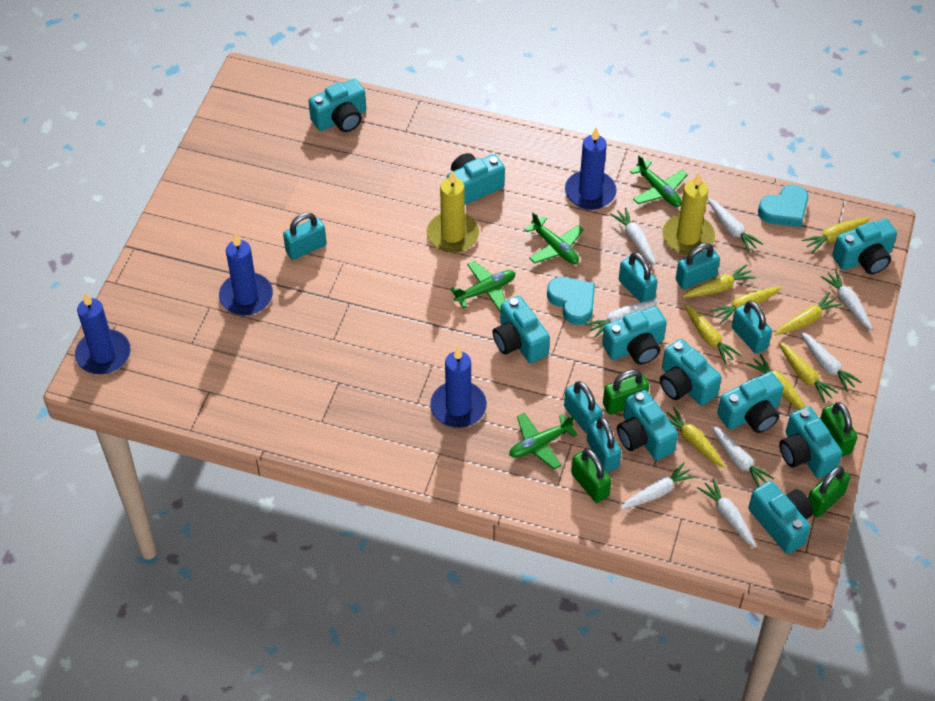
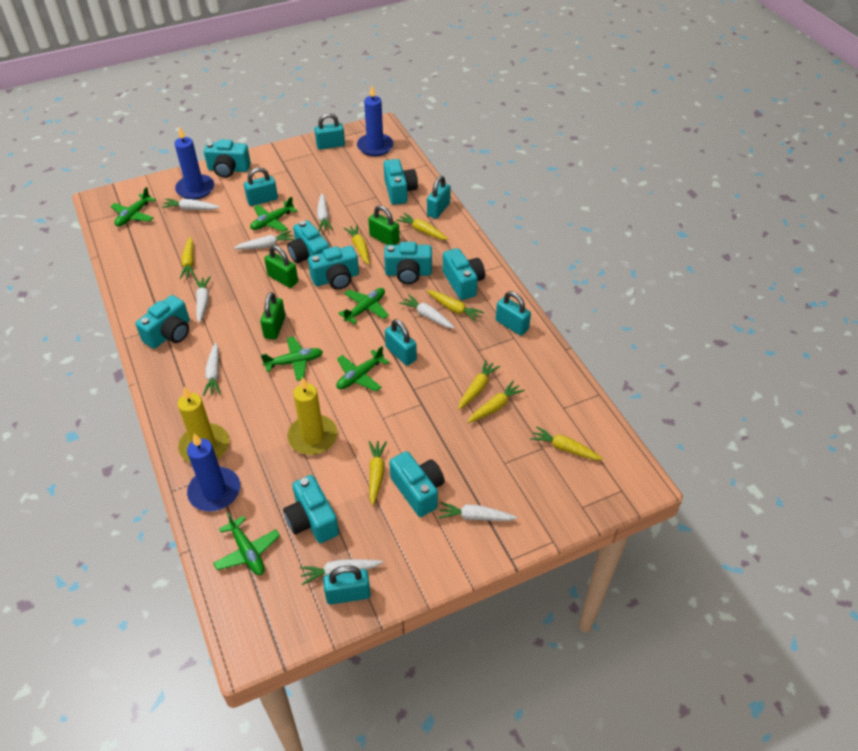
blue candle: [75,293,131,374] [219,233,273,315] [430,347,487,428] [565,127,617,210] = 4 -> [175,126,214,200] [187,433,240,512] [357,86,394,156] = 3
green padlock: [571,449,612,503] [603,370,649,415] [808,466,850,518] [820,402,857,457] = 4 -> [260,292,285,340] [264,245,298,288] [368,205,400,245] = 3
green plane: [450,261,515,311] [509,413,578,469] [524,212,584,264] [630,154,688,207] = 4 -> [111,187,156,227] [213,513,280,575] [250,196,297,232] [261,336,323,381] [336,346,389,391] [338,288,389,324] = 6
turquoise camera: [308,79,366,132] [447,153,505,205] [493,296,550,363] [602,306,667,365] [617,389,678,460] [660,339,722,406] [717,372,784,433] [748,481,813,554] [779,406,842,478] [832,219,897,275] = 10 -> [135,295,190,349] [204,139,251,178] [283,475,339,543] [287,220,329,263] [308,246,359,290] [384,159,418,205] [384,242,432,284] [389,451,445,517] [443,248,485,300] = 9
turquoise heart: [547,277,595,325] [758,185,808,227] = 2 -> none = 0

